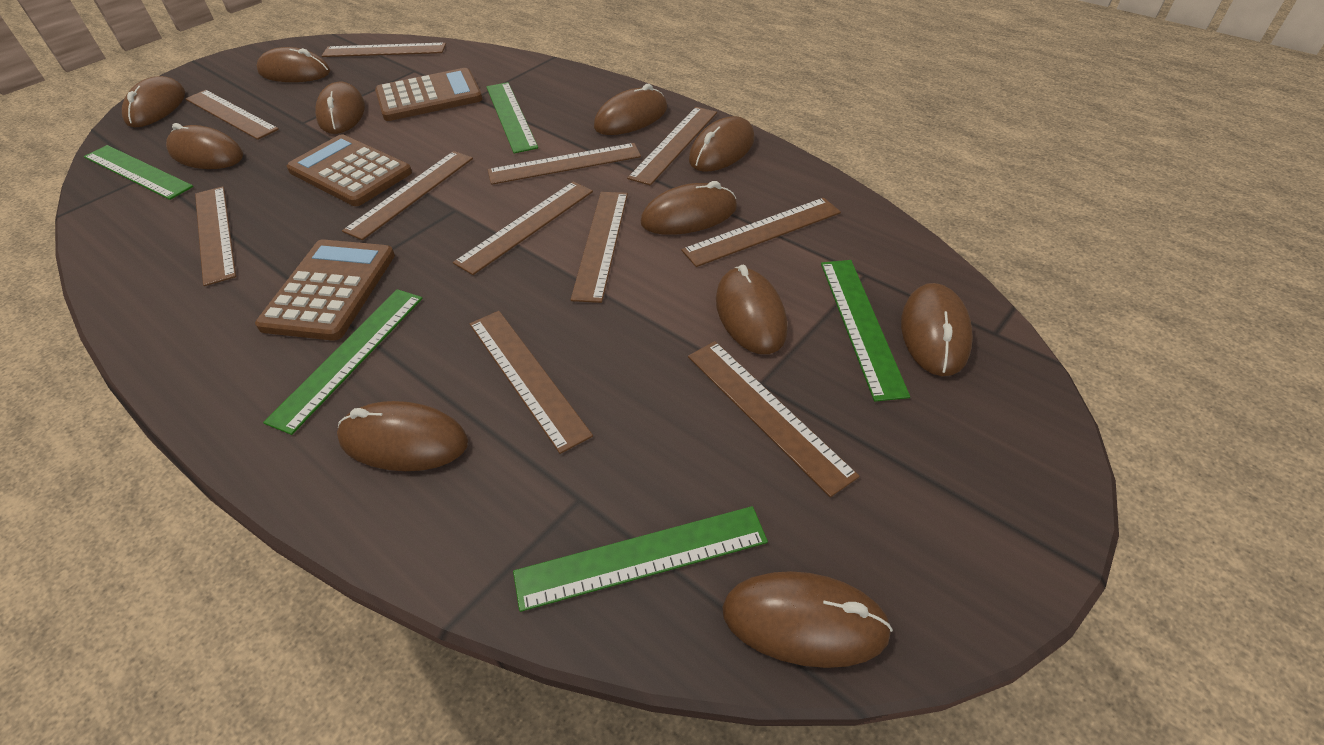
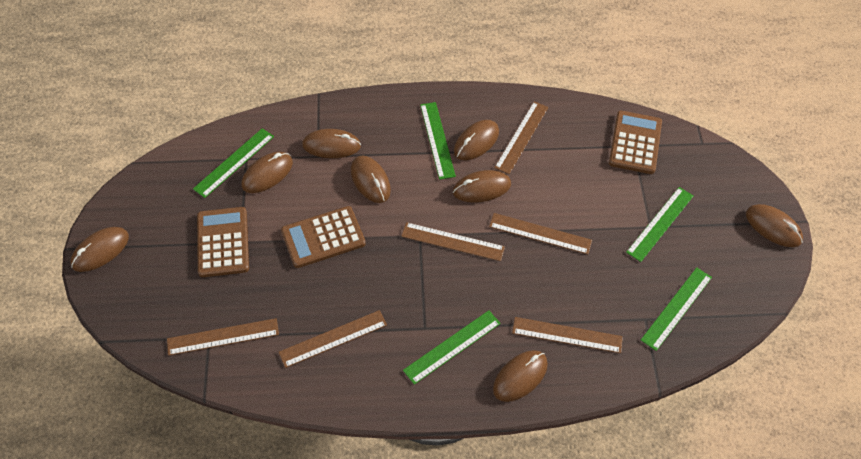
brown mouse: [122,76,185,127] [166,123,243,169] [256,47,330,82] [315,82,365,134] [337,401,468,471] [594,84,667,135] [641,181,737,235] [689,116,755,172] [716,265,788,354] [722,571,893,668] [901,283,973,376] = 11 -> [70,227,129,272] [242,152,293,193] [302,129,361,158] [351,156,391,203] [453,170,511,203] [454,120,499,160] [493,350,548,402] [746,204,803,247] = 8
brown ruler: [185,90,279,140] [195,186,236,286] [321,43,446,57] [342,151,473,240] [453,182,593,275] [470,311,593,454] [488,143,641,185] [571,192,628,303] [627,107,717,186] [681,198,841,267] [688,341,860,497] = 11 -> [167,318,279,356] [279,310,387,368] [401,222,505,261] [489,213,592,254] [494,102,548,174] [512,317,623,353] = 6

